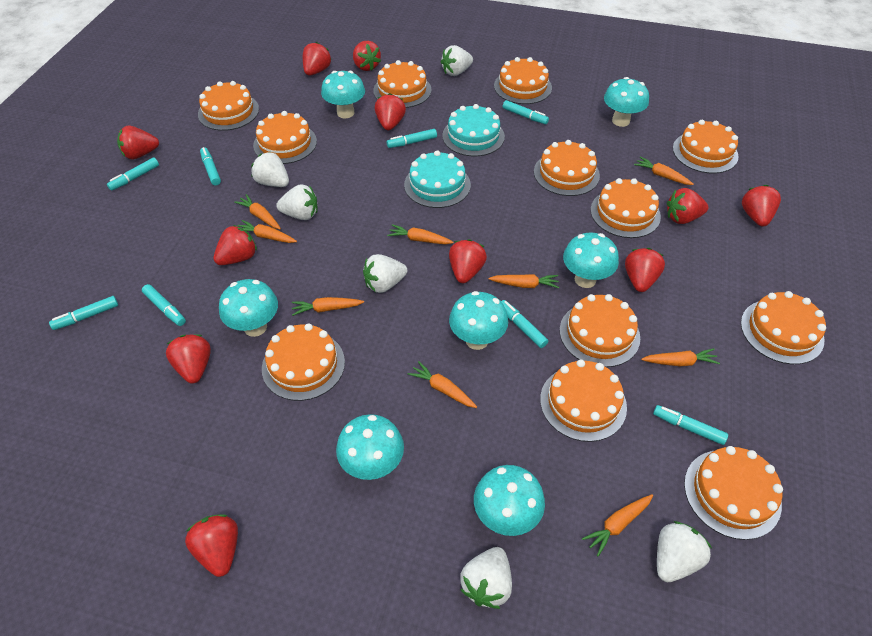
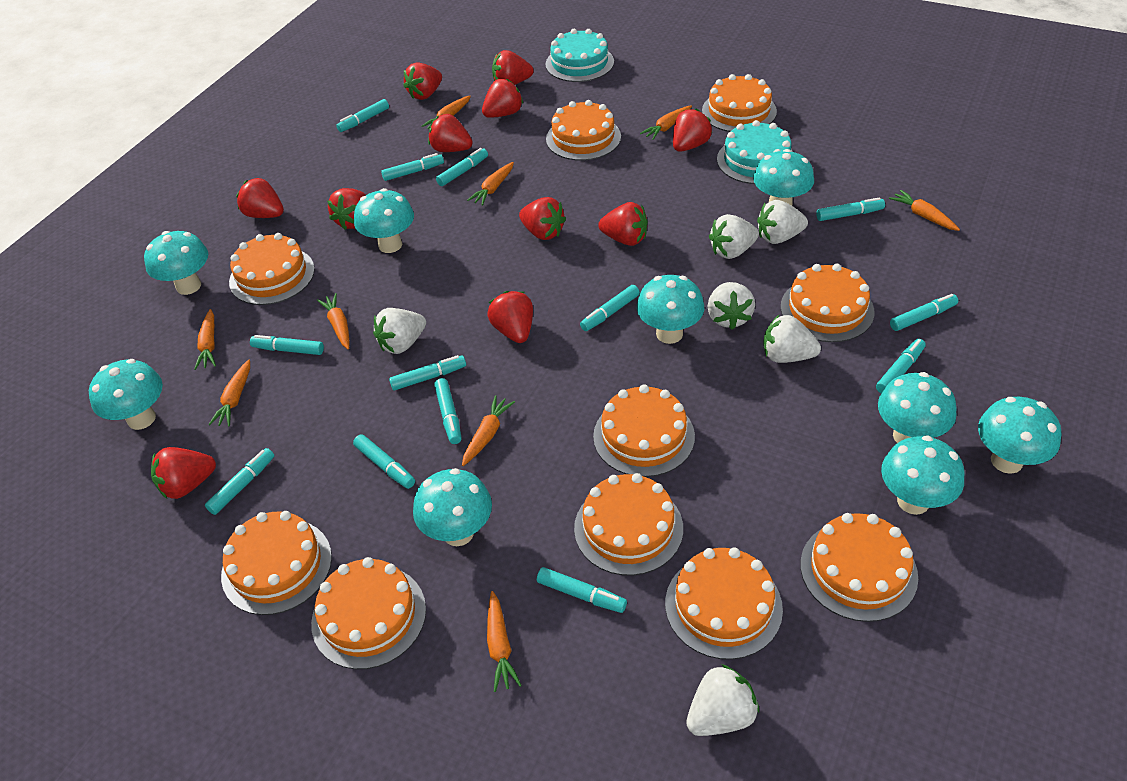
orange cake: [198,81,259,131] [253,111,317,164] [262,323,345,401] [373,60,432,108] [494,57,552,104] [534,140,600,196] [540,359,627,442] [560,294,640,367] [591,178,661,238] [673,120,739,174] [684,446,783,540] [741,291,826,364] = 12 -> [221,511,332,615] [229,233,315,305] [311,557,426,669] [546,100,621,161] [574,473,683,576] [593,385,695,477] [665,547,783,660] [702,74,777,132] [781,264,875,342] [800,513,918,622] = 10
turquoise marker: [49,296,118,330] [107,158,159,191] [142,284,186,326] [200,147,221,186] [387,129,437,148] [501,300,548,348] [503,100,549,124] [653,405,728,445] = 8 -> [205,448,274,515] [250,335,324,355] [336,99,389,132] [353,434,415,489] [381,153,444,181] [389,355,466,391] [434,378,462,444] [436,148,488,186] [537,567,627,613] [580,285,640,331] [816,197,885,221] [876,339,926,394] [890,294,958,331] = 13
turquoise mushroom: [219,279,278,337] [321,71,365,118] [336,414,404,480] [449,291,508,350] [474,465,545,536] [563,232,619,288] [604,77,649,127] = 7 -> [89,359,163,430] [144,231,208,295] [354,188,414,253] [413,468,492,546] [637,275,704,344] [753,149,814,206] [878,372,957,443] [881,435,964,515] [978,397,1061,474] = 9

